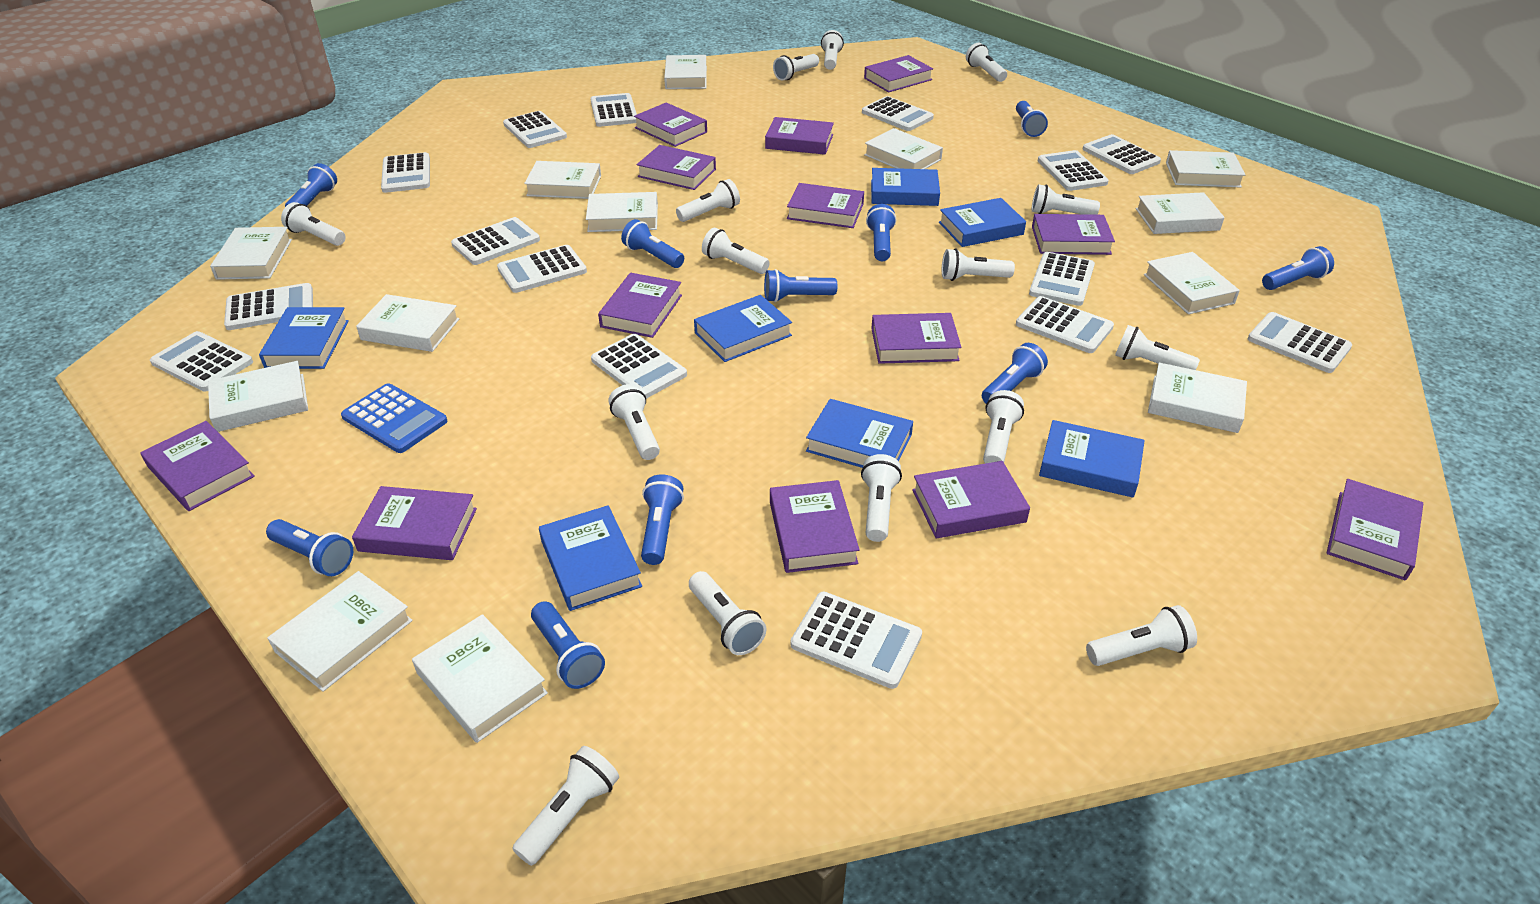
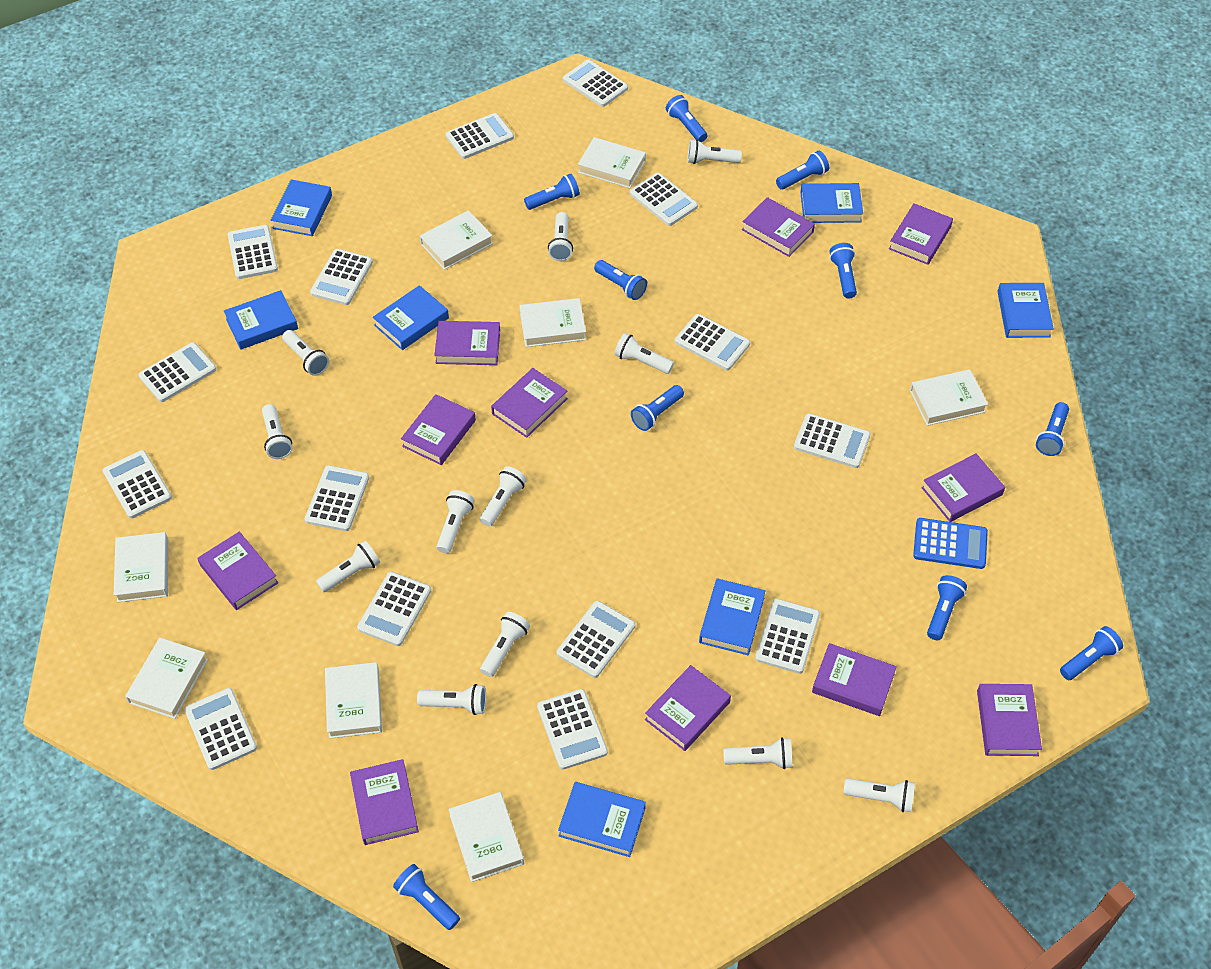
purple book: [140,421,255,511] [352,486,477,560] [598,273,682,338] [634,103,707,147] [637,145,716,190] [765,117,834,155] [770,480,860,573] [787,183,864,228] [864,55,933,92] [871,313,962,364] [912,461,1030,538] [1032,214,1115,255] [1326,479,1423,580] = 13 -> [197,531,278,610] [350,759,419,845] [401,394,476,465] [434,321,500,365] [491,368,568,438] [645,665,731,751] [742,197,815,257] [812,643,897,716] [889,203,953,265] [921,453,1005,522] [977,684,1042,756] = 11
white book: [208,361,308,432] [210,227,292,280] [267,571,413,692] [356,294,460,352] [412,614,548,743] [524,161,601,199] [586,192,658,232] [664,55,707,89] [864,128,943,169] [1136,192,1224,234] [1144,252,1240,314] [1148,363,1247,433] [1166,150,1246,188] = 13 -> [114,532,169,603] [125,638,208,719] [325,662,382,739] [420,210,493,270] [448,792,524,882] [519,298,586,347] [578,137,646,188] [910,369,988,426] = 8
white flashlight: [281,202,346,246] [512,746,619,866] [608,384,660,460] [676,179,740,222] [689,571,766,655] [702,228,770,274] [773,54,819,80] [821,30,844,70] [861,454,902,542] [942,249,1015,281] [966,43,1007,82] [983,390,1024,463] [1032,184,1100,215] [1086,605,1197,666] [1115,325,1200,370] = 15 -> [262,404,292,459] [282,330,329,376] [316,541,380,592] [417,684,486,715] [436,490,475,553] [480,466,527,527] [480,612,530,677] [548,212,573,261] [614,333,674,374] [688,139,742,164] [723,737,793,769] [843,778,915,812] = 12

